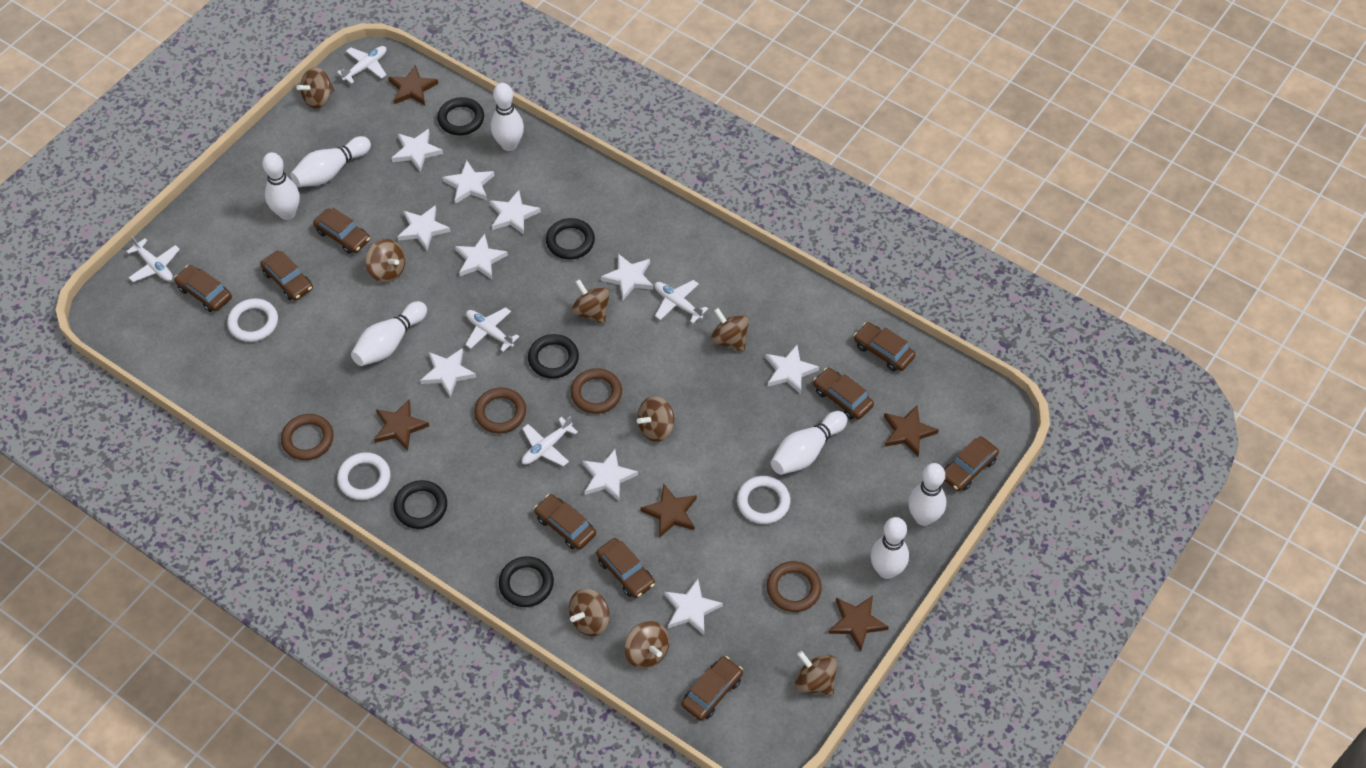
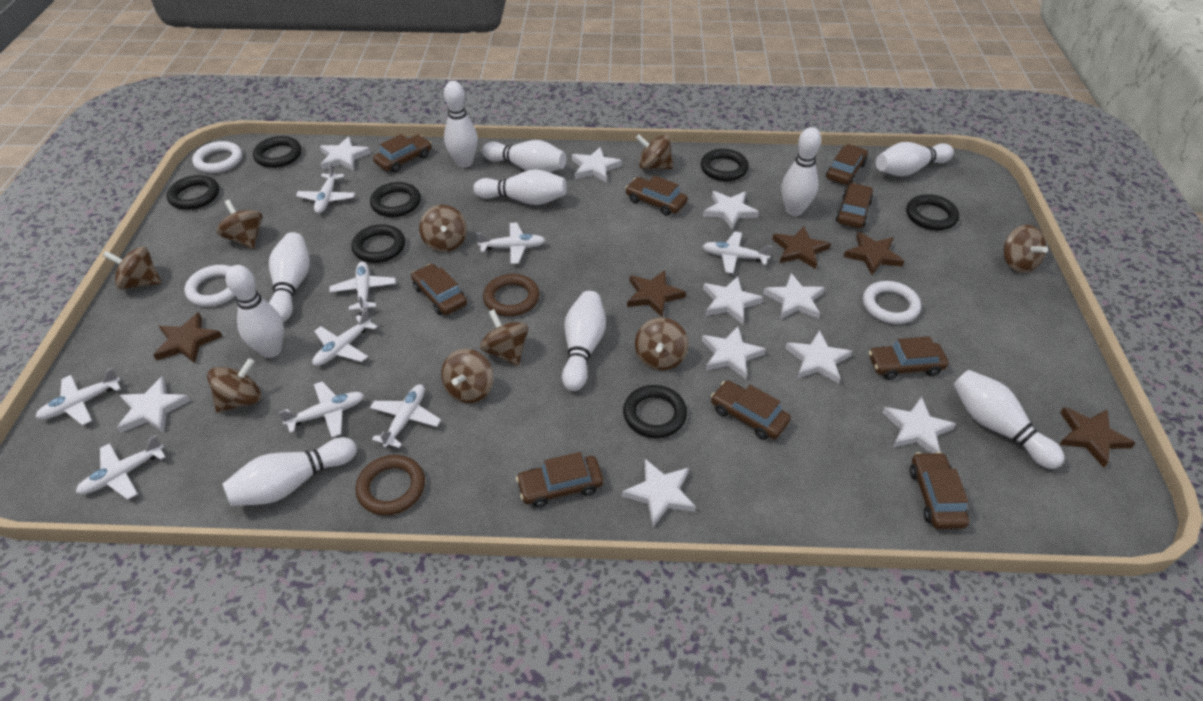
black ring: [394,480,447,529] [437,97,484,135] [499,556,554,607] [528,334,579,379] [546,218,595,260] = 5 -> [167,175,219,210] [253,136,302,168] [351,224,405,263] [370,182,421,217] [623,385,687,438] [701,149,749,181] [906,194,959,231] = 7
brown ring: [281,414,334,460] [474,388,526,434] [570,368,622,414] [767,561,822,612] = 4 -> [355,455,425,516] [483,274,539,316] = 2
brown spinning top: [296,67,334,109] [366,239,405,283] [569,588,610,636] [571,279,610,324] [624,621,669,669] [637,396,674,442] [711,308,749,352] [795,651,837,696] = 8 -> [103,247,161,290] [207,358,261,413] [217,200,262,249] [419,205,467,252] [441,349,493,403] [480,309,528,366] [635,318,688,370] [636,134,673,169] [1004,225,1048,273] = 9
white bowling pin: [262,152,300,220] [290,136,371,187] [351,301,427,366] [491,83,524,151] [771,411,847,475] [870,517,909,579] [908,463,946,526] = 7 -> [222,437,357,506] [225,265,284,358] [269,232,310,322] [444,81,478,168] [473,169,567,205] [482,140,566,172] [562,291,606,391] [782,127,821,216] [876,142,954,176] [953,370,1065,469] = 10
white plane: [126,236,180,282] [337,46,386,84] [465,307,519,352] [522,416,578,466] [654,280,708,323] = 5 -> [36,368,121,426] [76,435,165,500] [278,381,364,438] [296,163,355,214] [312,309,378,366] [329,261,396,312] [370,384,441,448] [477,222,545,264] [703,232,772,274] = 9

